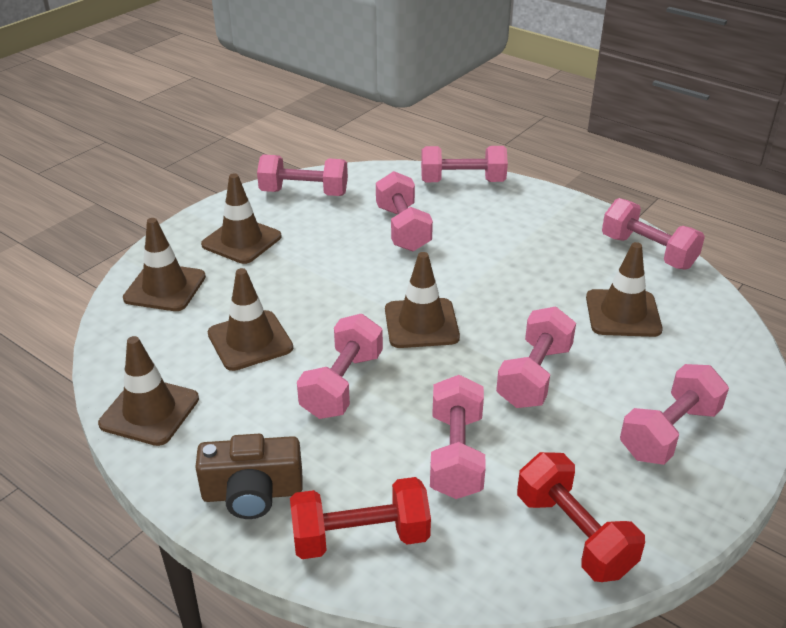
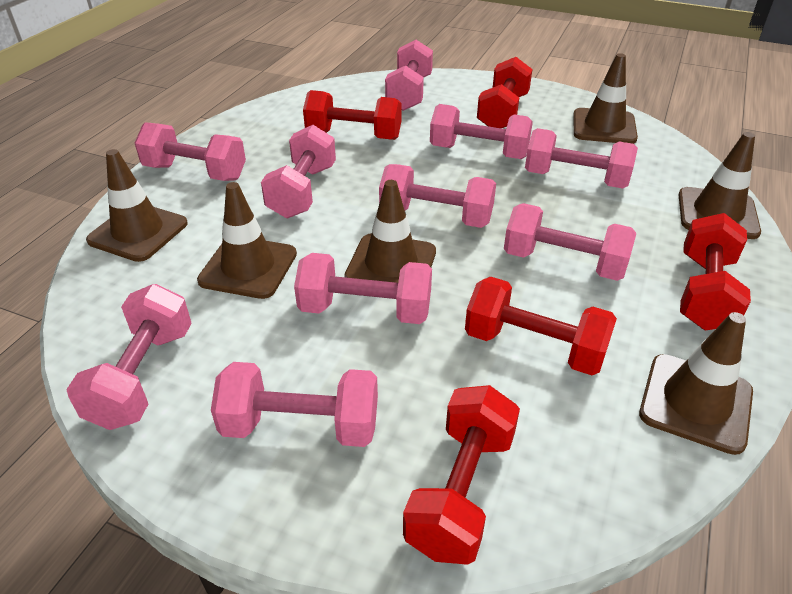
brown camera: [195,434,303,519] = 1 -> none = 0
pink dumbbell: [257,154,348,196] [297,314,383,419] [376,171,433,251] [421,146,508,182] [430,375,486,499] [496,306,576,408] [602,198,705,270] [620,364,729,465] = 8 -> [66,284,192,430] [135,122,246,181] [211,362,378,447] [261,125,336,218] [294,253,432,324] [379,164,496,228] [385,40,433,111] [430,104,533,159] [504,203,636,281] [525,128,638,188] = 10
red dumbbell: [290,477,431,559] [517,452,645,582] = 2 -> [303,90,402,140] [403,385,520,565] [465,277,617,375] [477,57,533,128] [680,213,751,330] = 5

